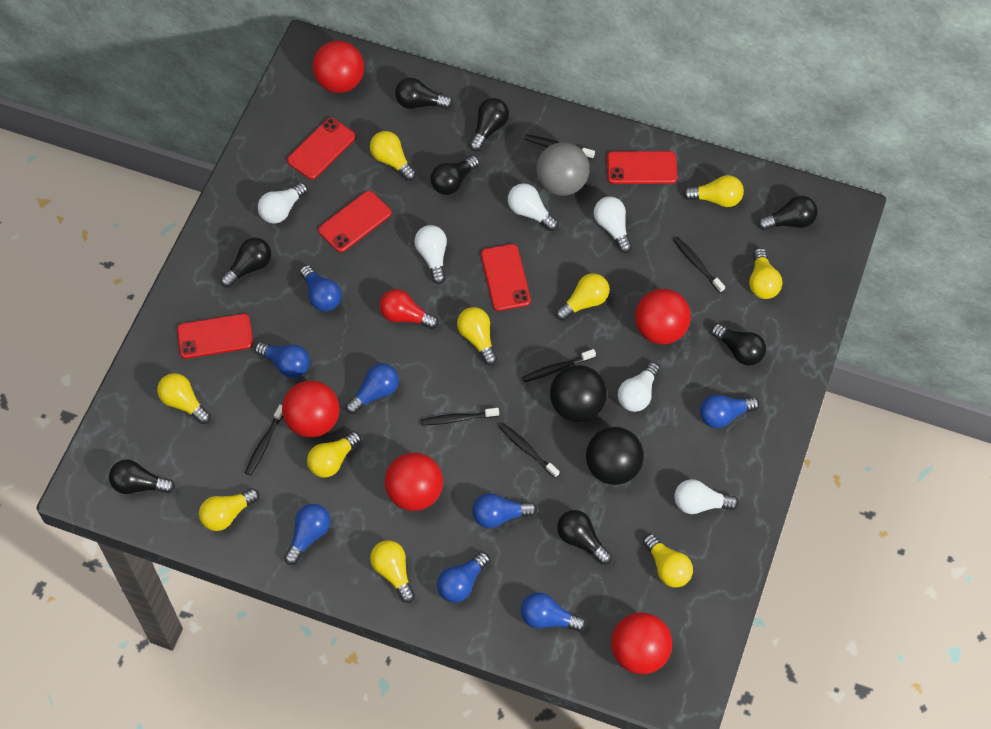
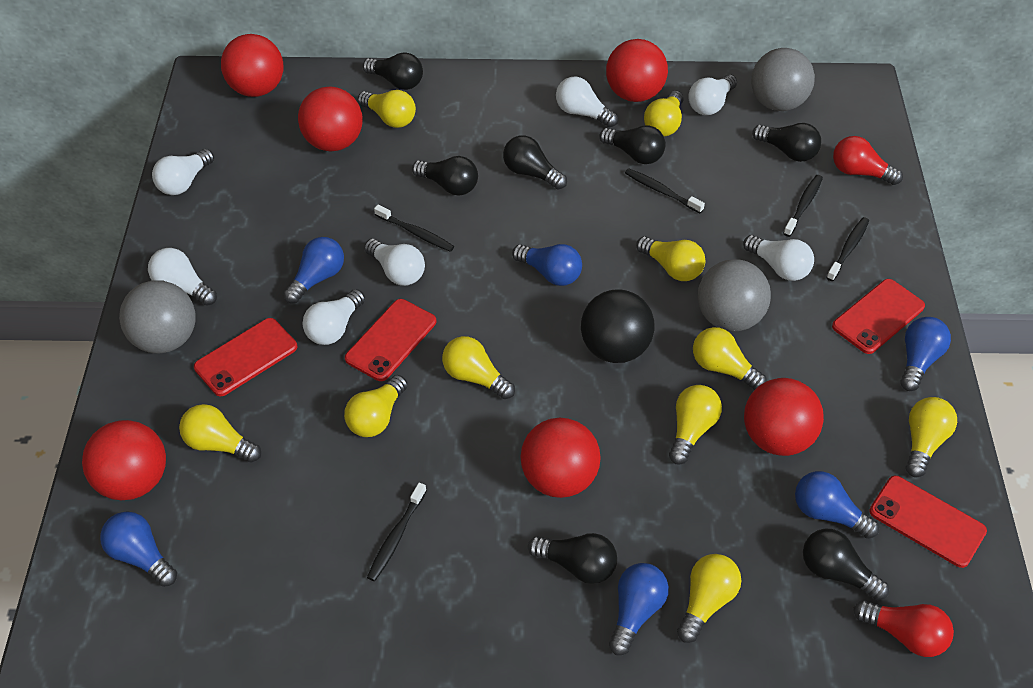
black ball: [550,365,607,422] [586,427,644,485] = 2 -> [581,290,655,363] = 1
black light bulb: [109,459,175,494] [220,238,271,288] [395,78,453,109] [431,155,479,195] [469,98,509,151] [557,510,612,565] [711,324,766,366] [758,196,818,230] = 8 -> [363,52,423,90] [412,156,478,196] [503,135,567,190] [528,533,617,584] [599,125,666,164] [752,123,821,162] [803,529,889,600] = 7
black toothbrush: [245,404,283,475] [421,408,499,425] [499,423,560,478] [522,349,596,382] [524,134,595,159] [673,237,725,293] = 6 -> [367,483,426,581] [374,205,454,252] [625,168,705,213] [783,175,823,237] [826,217,869,281] = 5
blue light bulb: [255,342,310,378] [284,504,330,565] [300,265,342,312] [345,363,399,414] [437,552,490,603] [472,493,537,528] [521,592,586,632] [700,394,759,428] = 8 -> [100,512,177,587] [283,237,344,304] [512,244,582,286] [609,563,669,656] [795,471,879,539] [900,317,951,391] = 6
grey ball: [536,142,590,196] = 1 -> [119,280,196,354] [698,259,771,332] [751,48,815,111] = 3
red ball: [282,380,340,438] [313,41,364,93] [385,453,443,511] [611,613,672,674] [635,289,691,345] = 5 -> [82,420,166,500] [221,34,283,97] [298,86,363,152] [521,418,601,498] [606,39,668,102] [744,378,824,456] = 6
red light bulb: [380,289,439,329] = 1 -> [833,136,903,185] [854,600,954,657] = 2
red phone: [177,314,253,359] [287,118,356,180] [318,191,392,252] [481,244,531,311] [607,151,677,184] = 5 -> [194,318,297,396] [345,299,436,381] [832,279,925,354] [869,476,987,568] = 4
white light bulb: [258,182,308,224] [414,225,447,284] [508,183,559,231] [594,196,632,253] [618,362,660,412] [674,479,739,514] = 6 -> [148,248,217,306] [152,149,214,195] [302,289,365,345] [364,239,425,286] [556,77,618,127] [688,74,737,115] [743,235,814,281] = 7

